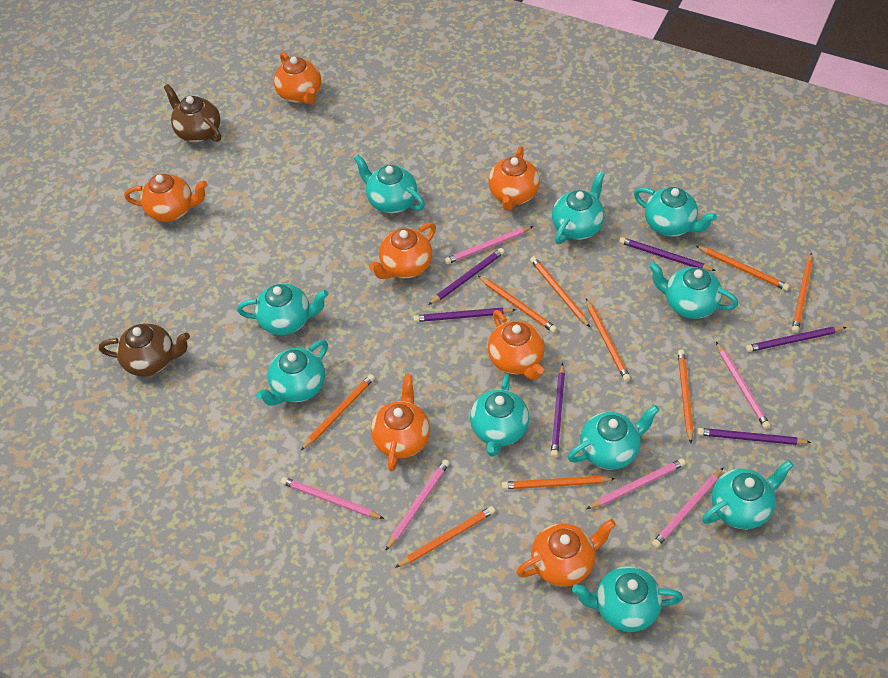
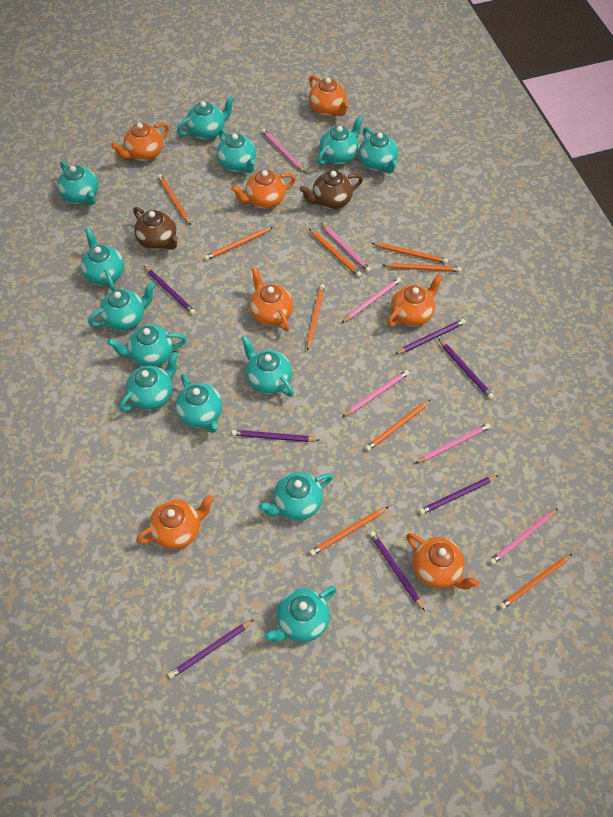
purple pencil: [413,307,516,322] [428,248,504,305] [551,363,565,457] [619,237,716,271] [697,428,812,445] [746,327,847,352] = 6 -> [144,266,196,315] [168,620,254,679] [232,430,319,442] [369,531,425,611] [395,319,466,354] [419,475,499,515] [439,339,494,399] = 7
turquoise teapot: [237,283,328,335] [256,340,328,406] [354,155,425,213] [470,374,529,457] [552,171,605,244] [568,405,659,470] [572,566,683,632] [634,187,717,237] [649,262,738,319] [702,460,794,529] = 10 -> [57,161,99,205] [81,228,124,291] [88,282,155,331] [107,325,187,367] [119,352,178,412] [175,374,222,433] [177,96,235,140] [217,129,256,173] [241,335,294,397] [258,472,333,520] [264,586,337,642] [317,115,364,165] [359,127,398,174] = 13

